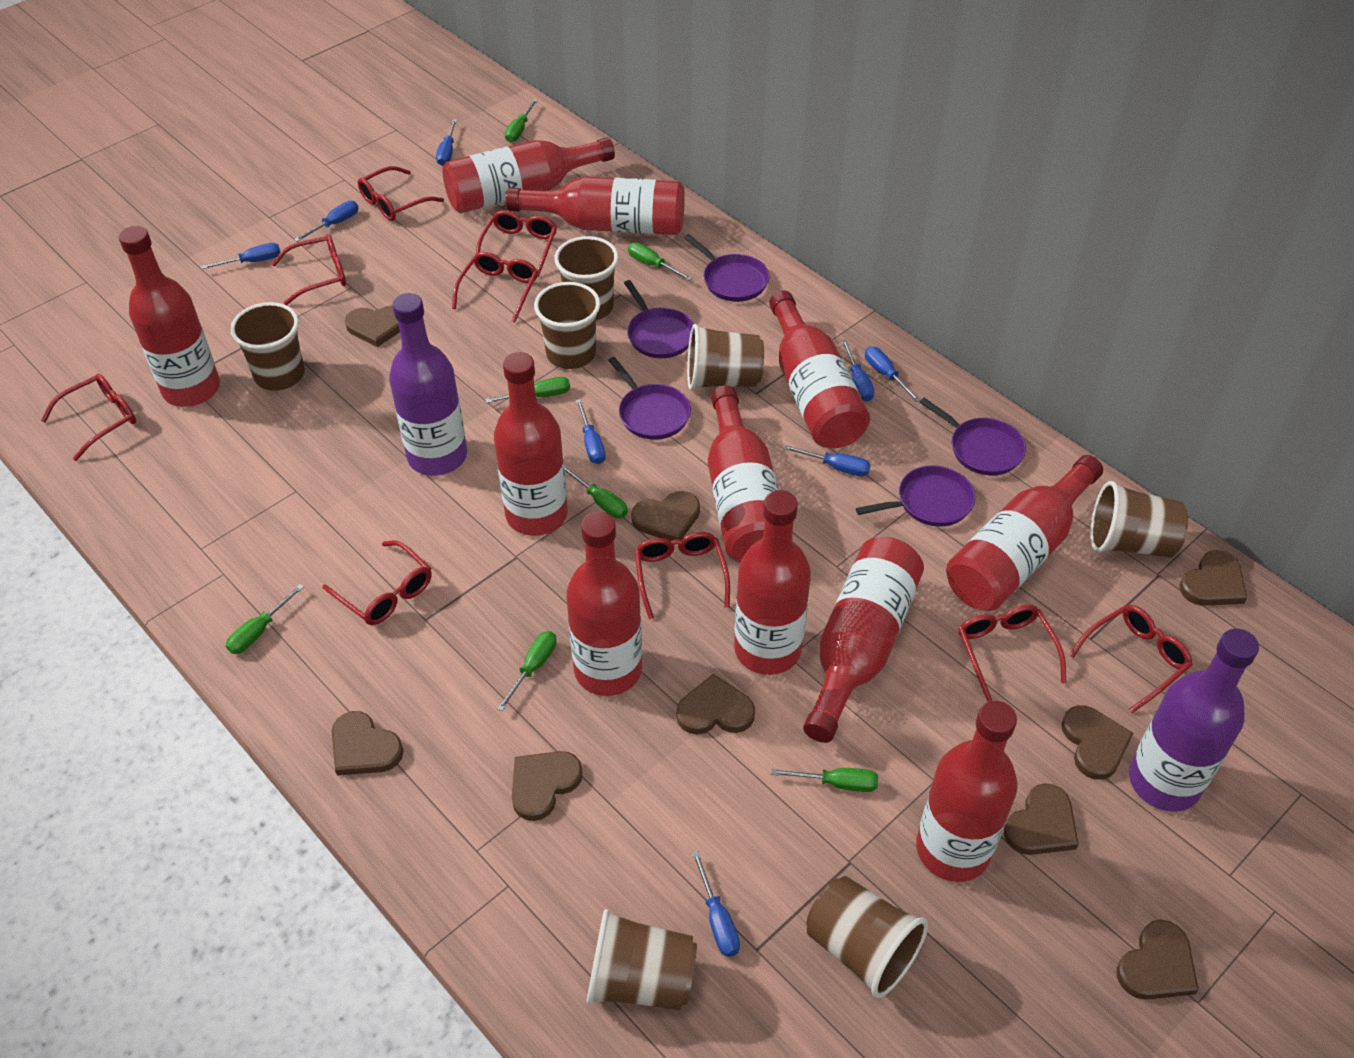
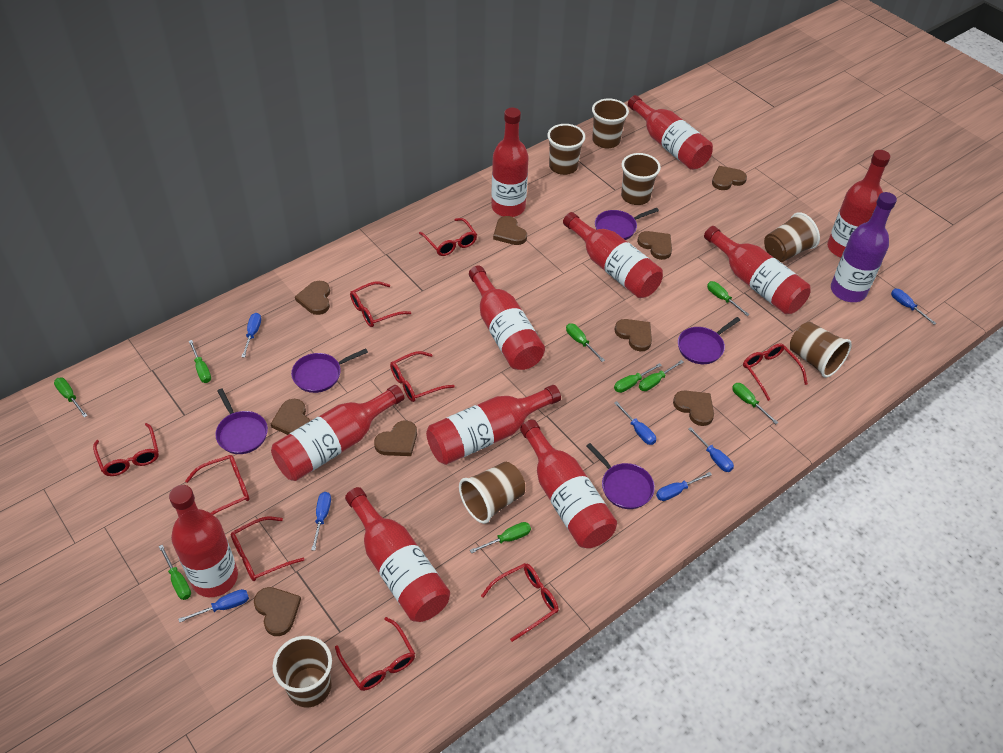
blue screwdriver: [201,243,281,269] [294,201,359,242] [436,119,457,166] [576,399,606,464] [692,851,740,957] [783,445,871,477] [842,340,874,402] [865,346,921,402] = 8 -> [178,589,249,623] [241,313,261,358] [311,492,331,551] [614,401,656,445] [656,472,712,501] [688,427,734,472] [891,289,936,325] = 7
green screwdriver: [226,584,304,654] [485,377,570,403] [497,631,557,711] [505,99,538,142] [564,465,628,518] [628,242,692,281] [771,768,878,792] = 7 -> [54,378,88,418] [159,545,191,600] [189,340,211,383] [470,522,531,553] [566,323,605,362] [614,363,662,393] [639,360,684,391] [707,281,750,316] [732,383,778,424] = 9
purple bottle: [389,293,467,476] [1129,629,1259,811] = 2 -> [831,192,897,302] = 1

